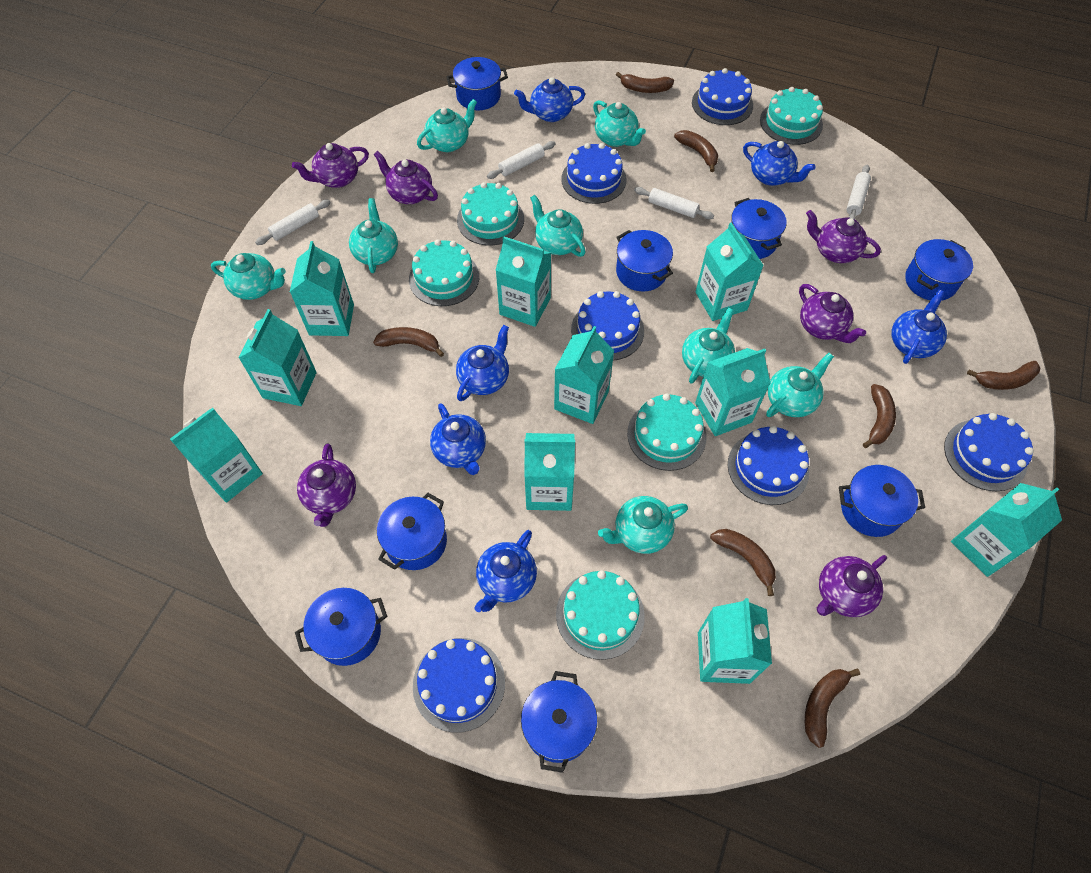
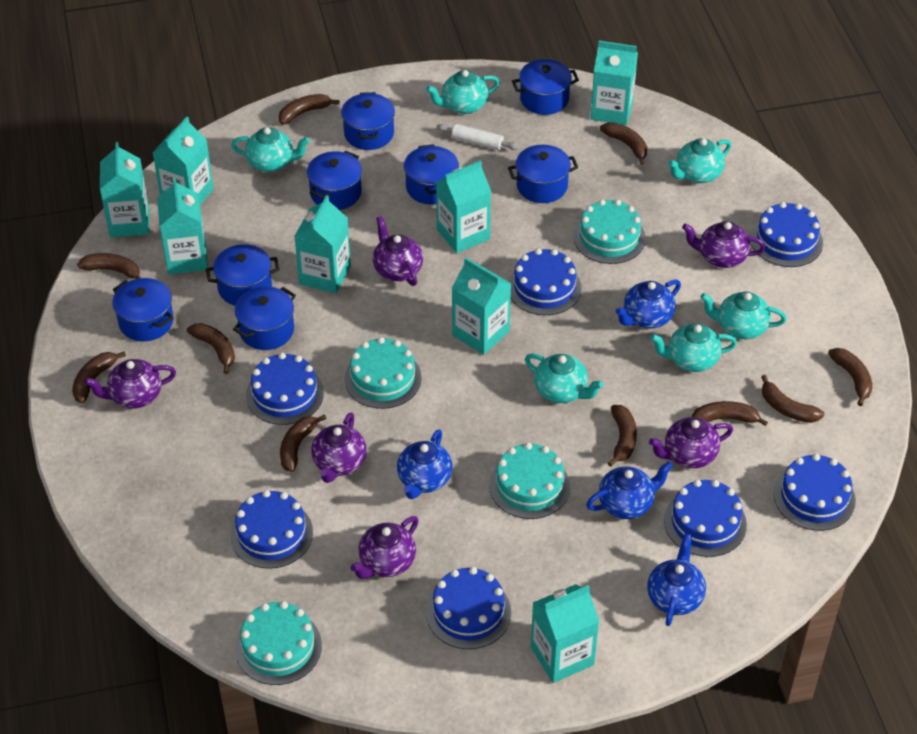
blue cake: [413,638,505,733] [561,143,627,204] [571,291,644,361] [692,68,753,125] [728,426,809,505] [944,413,1034,491] = 6 -> [230,490,313,569] [246,353,324,425] [426,567,511,649] [508,248,582,315] [664,479,747,557] [751,202,823,267] [774,454,856,531] = 7
blue teapot: [430,403,486,475] [456,325,509,401] [475,530,537,612] [514,77,585,122] [743,141,815,186] [891,290,947,364] = 6 -> [397,429,452,499] [586,461,673,519] [615,280,681,329] [647,534,706,626] = 4
brown banana: [373,327,444,357] [616,72,674,93] [674,130,718,172] [710,529,776,596] [805,669,860,748] [863,384,896,448] [967,361,1040,390] = 7 -> [72,351,126,404] [77,253,141,279] [187,323,235,374] [278,94,339,125] [280,414,327,472] [600,122,648,165] [608,405,637,467] [692,401,768,426] [761,375,824,423] [828,348,872,406] = 10
turquoise cake: [409,239,479,306] [457,182,524,245] [556,571,645,660] [627,394,706,471] [760,87,823,145] = 5 -> [235,601,322,685] [344,337,422,409] [489,442,570,519] [573,199,646,264] = 4
turquoise carton: [170,408,263,502] [238,309,317,406] [290,241,354,336] [496,236,551,327] [524,433,575,511] [554,326,615,424] [695,348,771,436] [696,223,764,321] [698,598,772,684] [951,483,1062,577] = 10 -> [100,142,149,237] [153,116,214,205] [157,178,208,274] [294,195,351,294] [436,160,491,253] [452,258,511,355] [531,584,599,683] [590,41,638,125] = 8
turquoise teapot: [211,253,286,300] [349,198,398,273] [417,99,477,152] [530,195,586,257] [593,100,646,147] [598,496,688,554] [682,308,735,383] [766,353,834,417] = 8 -> [231,127,310,172] [426,70,500,114] [525,354,603,403] [650,323,737,372] [668,138,731,183] [700,292,787,339] = 6
white rolling pin: [255,199,331,245] [487,141,555,179] [634,187,714,219] [846,164,871,220] = 4 -> [436,124,519,150] = 1

